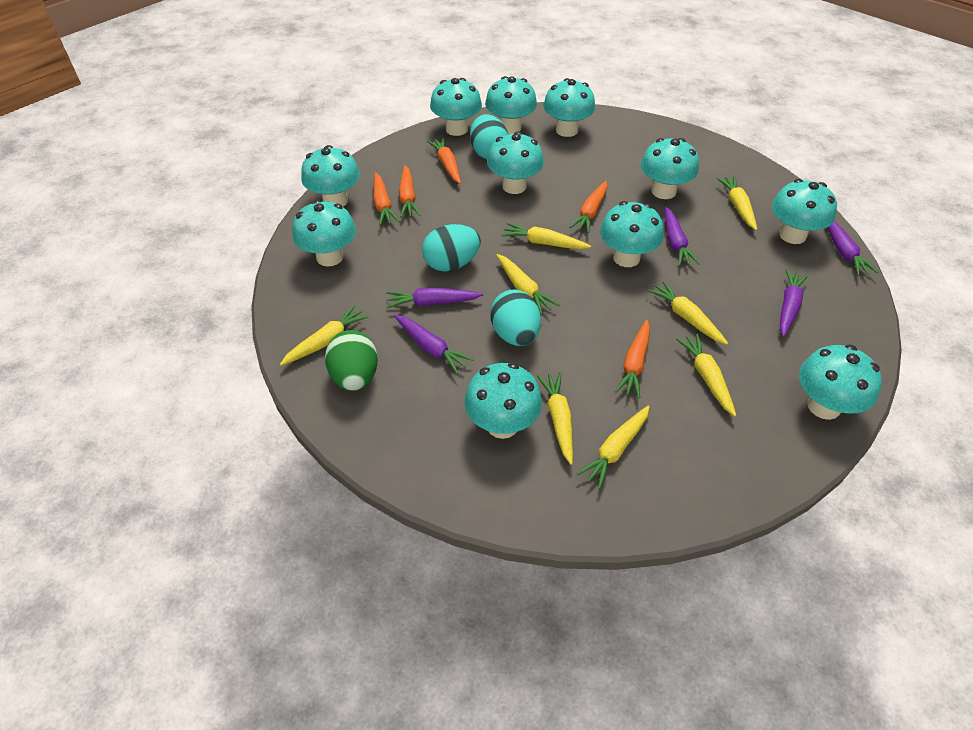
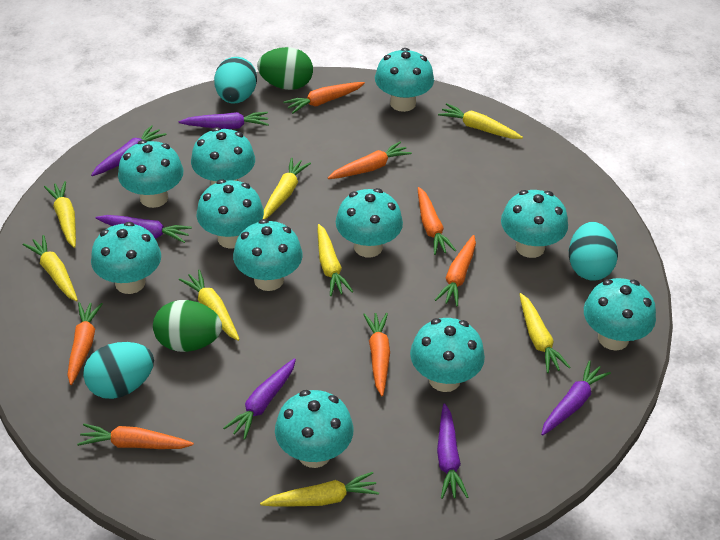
green egg: [325,330,378,391] = 1 -> [153,300,222,352] [257,47,313,90] = 2
orange carrot: [373,172,400,226] [399,165,421,218] [427,137,461,184] [569,181,608,233] [615,320,650,398] = 5 -> [67,302,103,385] [77,424,194,449] [283,82,365,114] [328,141,412,179] [363,313,390,396] [418,187,456,255] [435,235,476,307] = 7
purple carrot: [387,287,483,308] [394,314,474,374] [664,207,700,266] [780,269,808,337] [827,220,878,276] = 5 -> [91,125,167,176] [96,215,192,243] [178,112,269,129] [223,358,296,440] [437,403,468,499] [541,360,611,436] = 6

